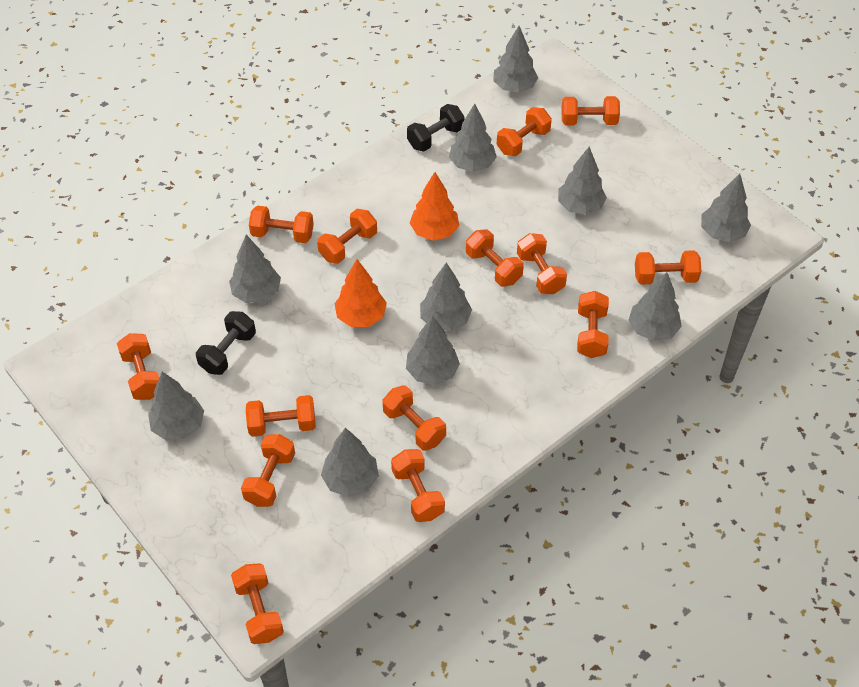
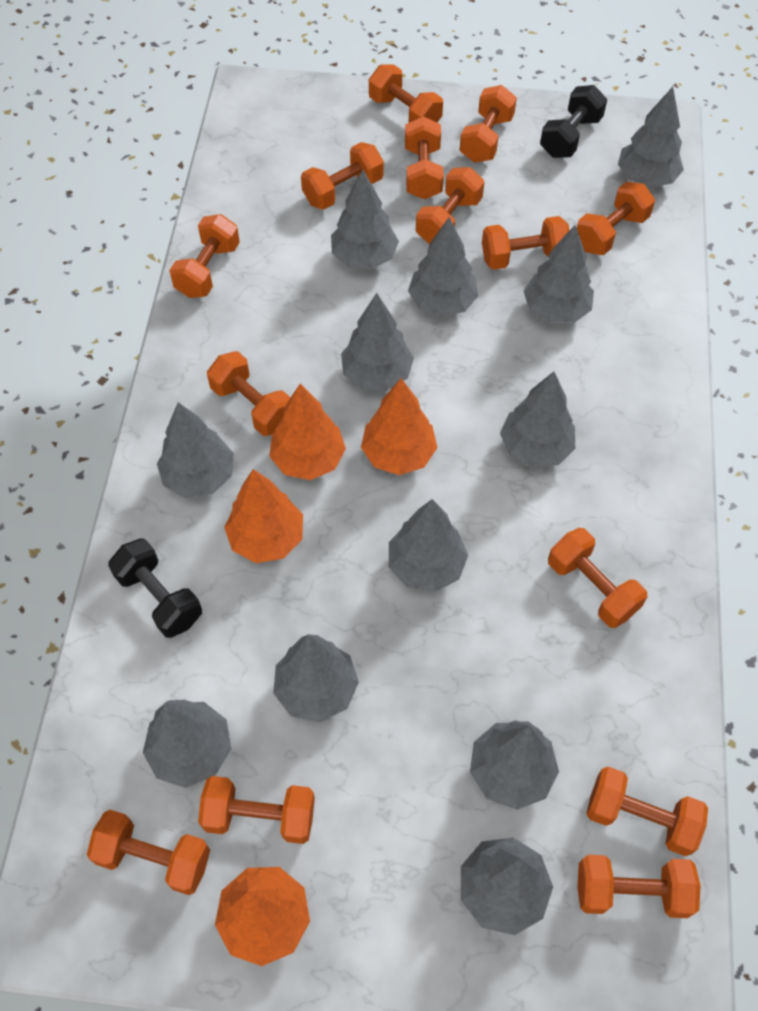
grey tree: [148,372,204,440] [229,235,281,303] [321,427,379,497] [406,316,460,385] [420,262,472,331] [449,104,497,172] [493,26,538,93] [558,147,607,215] [629,272,682,341] [701,174,751,242] = 10 -> [143,699,231,788] [157,402,234,498] [273,634,359,722] [331,170,399,269] [341,293,414,391] [389,499,468,592] [408,217,478,317] [461,837,553,935] [470,720,559,810] [500,372,575,468] [524,225,594,323] [618,87,684,187] = 12
orange tree: [334,259,387,327] [410,172,459,241] = 2 -> [215,867,310,966] [224,469,303,563] [269,384,346,480] [361,378,437,475] = 4

